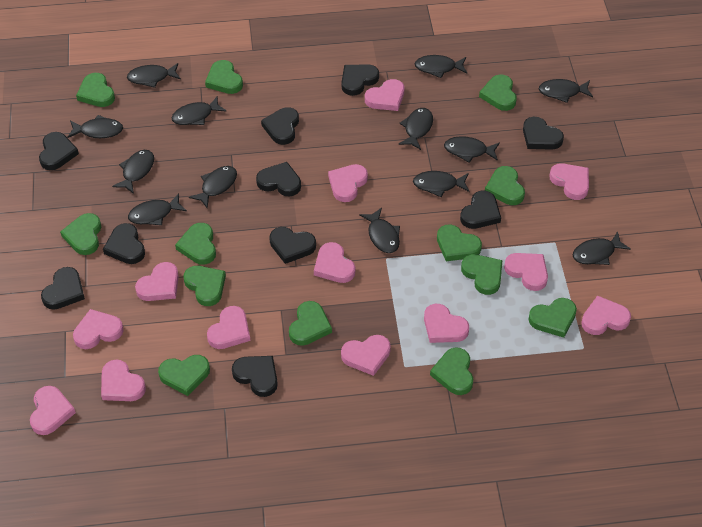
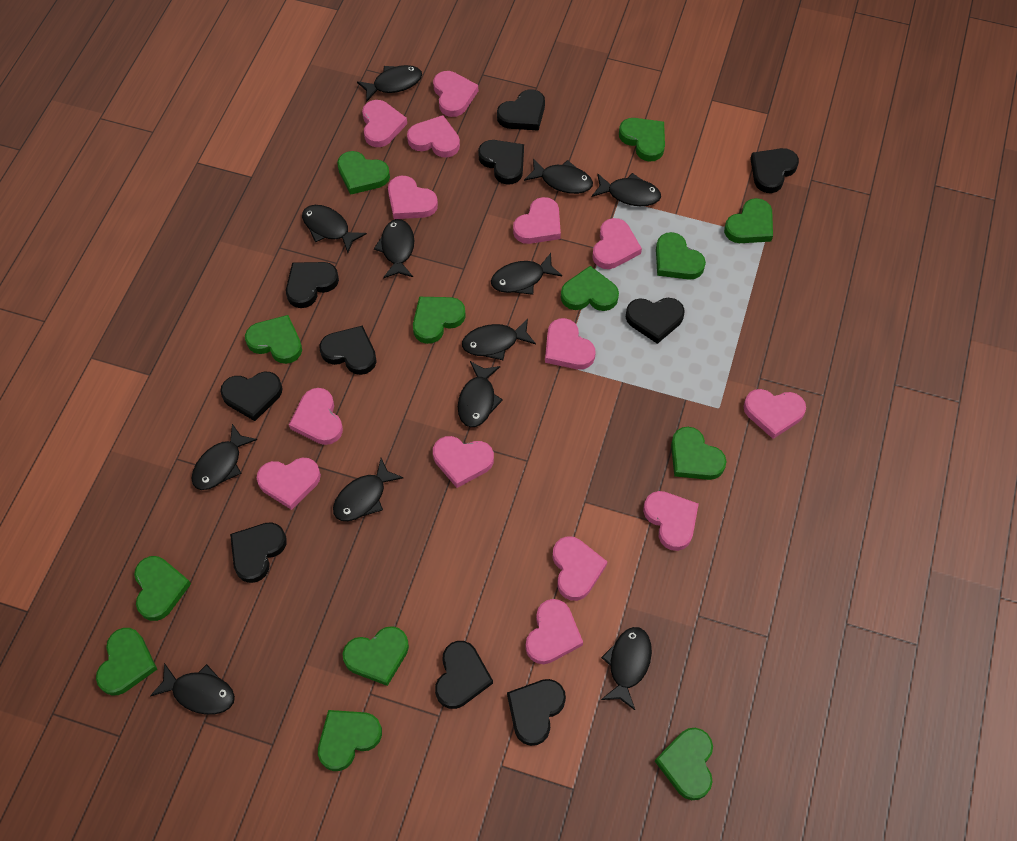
black fish: [67,115,123,138] [112,150,154,194] [127,63,181,88] [128,193,187,225] [172,97,227,125] [189,166,237,208] [359,208,400,253] [399,108,433,150] [413,171,470,197] [415,55,467,78] [444,136,500,163] [539,79,593,103] [573,231,631,265] = 13 -> [150,663,235,715] [191,424,257,490] [302,205,367,253] [333,458,403,521] [357,65,422,102] [374,219,414,279] [458,361,503,427] [462,318,536,360] [491,253,562,295] [524,158,593,194] [592,173,661,206] [601,627,652,710] = 12
pink heart: [30,386,76,435] [73,309,124,349] [101,360,146,401] [135,262,179,301] [207,306,250,349] [314,242,355,283] [328,164,368,202] [341,335,391,376] [365,79,404,111] [424,304,469,343] [504,253,548,291] [549,163,589,200] [581,296,631,335] = 13 -> [257,458,321,510] [289,388,343,445] [362,100,407,147] [388,176,438,219] [407,115,460,158] [433,71,478,117] [433,436,494,488] [513,197,561,244] [525,599,583,664] [545,318,596,370] [552,536,607,601] [593,218,642,269] [643,491,699,551] [743,389,806,439] = 14

